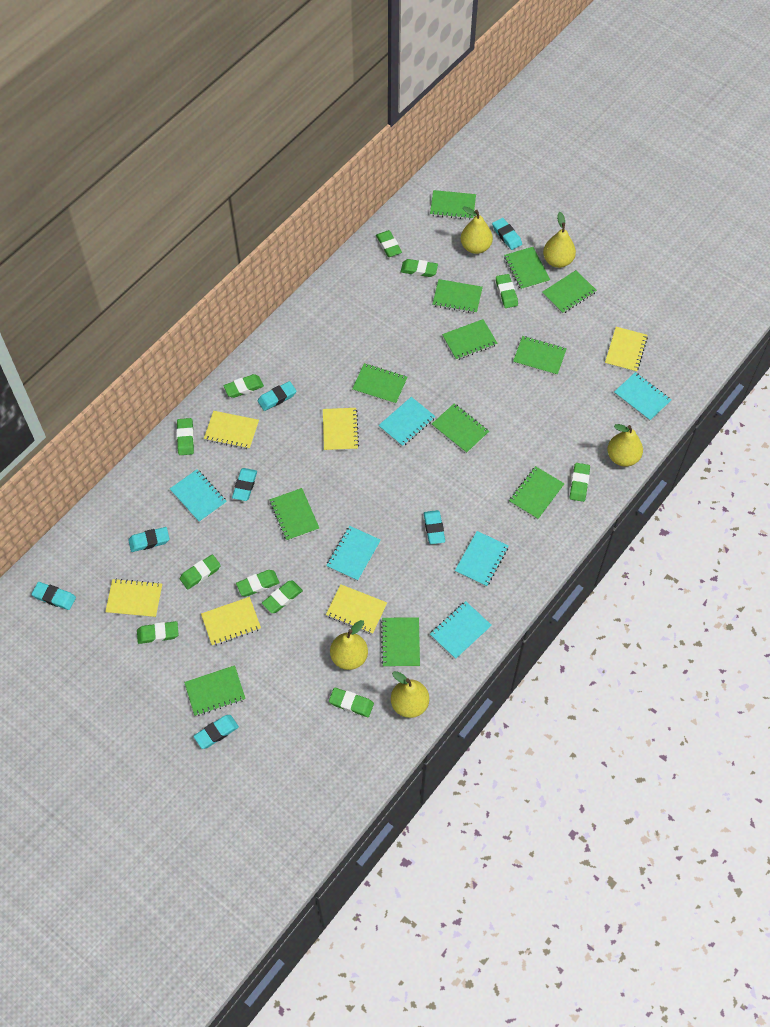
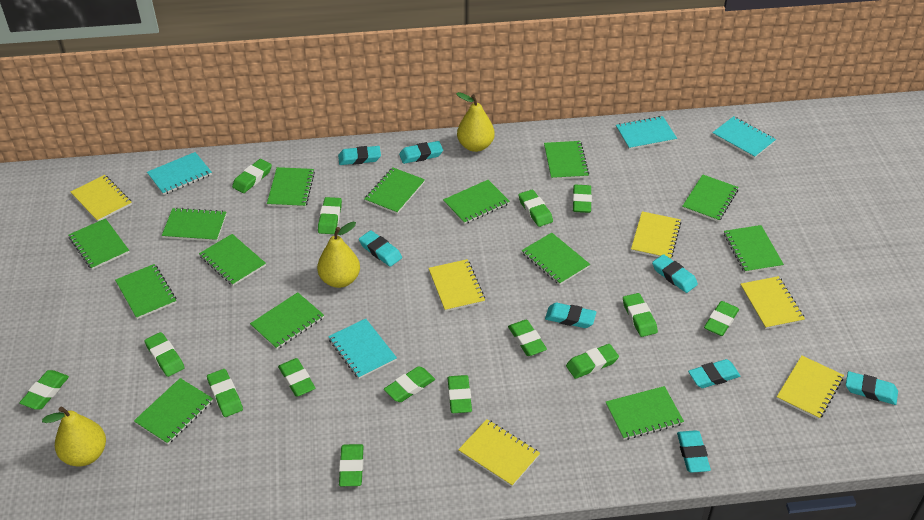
green eraser: [137,621,179,644] [177,418,194,455] [180,554,221,589] [224,374,264,398] [236,570,280,597] [262,580,303,613] [329,688,374,717] [376,230,402,257] [401,259,438,277] [496,274,518,308] [570,463,590,502] = 11 -> [19,370,69,410] [145,332,185,377] [207,369,243,417] [232,159,272,193] [278,358,315,397] [318,197,342,234] [339,444,364,486] [384,366,435,402] [448,375,472,413] [508,320,547,356] [518,190,553,227] [566,344,619,379] [573,185,592,213] [623,293,658,337] [704,301,739,336] = 15
green notebook: [184,665,246,716] [269,488,319,541] [352,363,407,404] [381,617,420,667] [430,190,476,220] [432,403,489,453] [433,279,483,313] [442,319,498,360] [504,247,550,290] [509,466,565,520] [513,336,567,375] [542,270,597,314] = 12 -> [69,218,130,270] [115,264,177,319] [134,378,213,445] [162,208,227,242] [199,234,266,286] [250,292,324,350] [267,167,315,208] [365,168,425,214] [443,180,510,224] [522,233,590,285] [544,141,589,180] [606,386,684,440] [682,174,739,222] [724,225,784,273] = 14
turquoise eraser: [31,582,76,610] [128,527,169,552] [193,715,239,749] [232,468,257,501] [258,381,296,411] [424,510,445,544] [492,218,522,250] = 7 -> [338,146,381,165] [359,230,402,267] [399,141,443,164] [545,303,596,328] [652,254,698,293] [677,430,711,473] [688,359,740,388] [846,371,898,405] = 8
turquoise notebook: [170,469,227,523] [326,526,381,581] [378,397,436,447] [430,601,492,659] [455,531,509,587] [614,372,671,421] = 6 -> [147,152,212,195] [328,318,397,379] [616,116,677,150] [712,116,776,158] = 4
yellow pear: [330,620,368,670] [391,671,429,718] [461,206,493,254] [543,212,576,268] [607,424,643,466] = 5 -> [42,407,106,466] [317,221,360,288] [456,92,495,152] = 3

